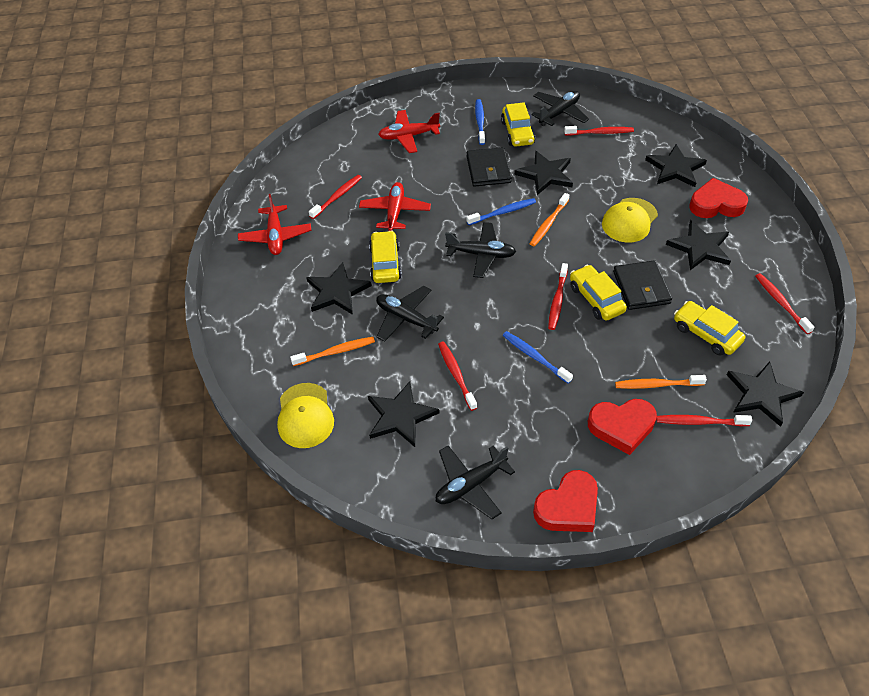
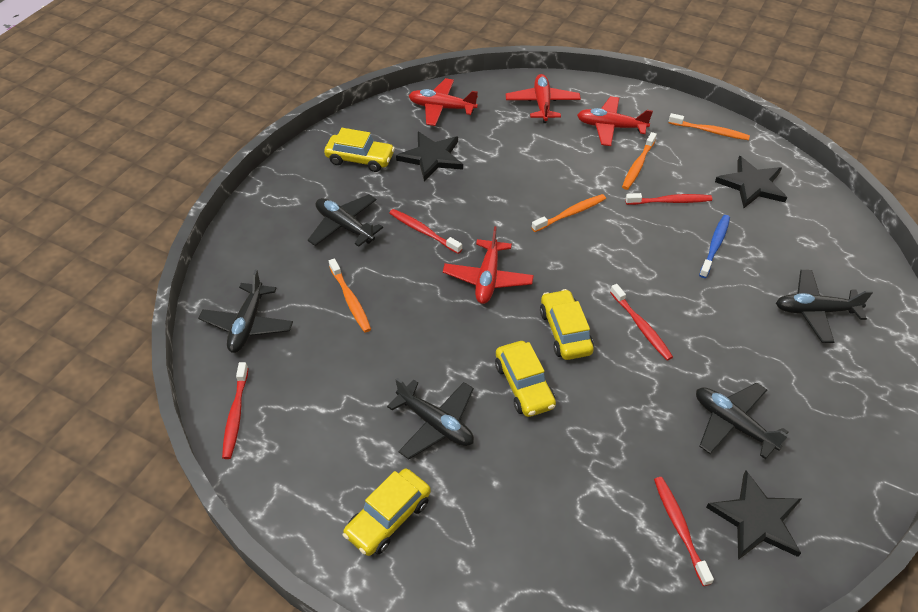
black plane: [376,286,444,342] [436,445,515,519] [445,222,516,278] [531,91,589,126] = 4 -> [198,270,293,353] [308,194,383,247] [387,378,474,459] [696,383,789,459] [776,270,873,343] = 5
black star: [306,262,372,315] [368,381,440,447] [515,151,573,195] [645,144,707,187] [666,220,731,270] [727,362,804,427] = 6 -> [396,132,463,181] [706,471,801,560] [715,156,787,208] = 3
black wallet: [467,147,512,187] [613,260,672,310] = 2 -> none = 0
blue toothbrush: [466,198,536,225] [475,99,485,145] [503,331,573,384] = 3 -> [699,215,730,278] = 1
orange toothbrush: [290,337,375,366] [530,193,569,246] [615,375,707,389] = 3 -> [329,258,371,332] [532,194,606,232] [622,132,657,190] [669,113,750,140] = 4
red heart: [533,470,598,532] [588,399,657,455] [689,178,748,218] = 3 -> none = 0
red plane: [238,194,311,255] [359,182,431,231] [378,110,440,153] = 3 -> [409,78,478,126] [443,226,534,304] [506,74,581,123] [577,96,653,146] = 4
red toothbrush: [309,175,362,219] [438,341,477,411] [548,263,568,330] [564,126,634,135] [656,415,752,426] [755,273,814,334] = 6 -> [222,362,248,459] [389,209,462,254] [610,284,673,361] [625,193,712,205] [654,477,714,586] = 5
yellow cap: [277,383,334,448] [602,198,658,243] = 2 -> none = 0

